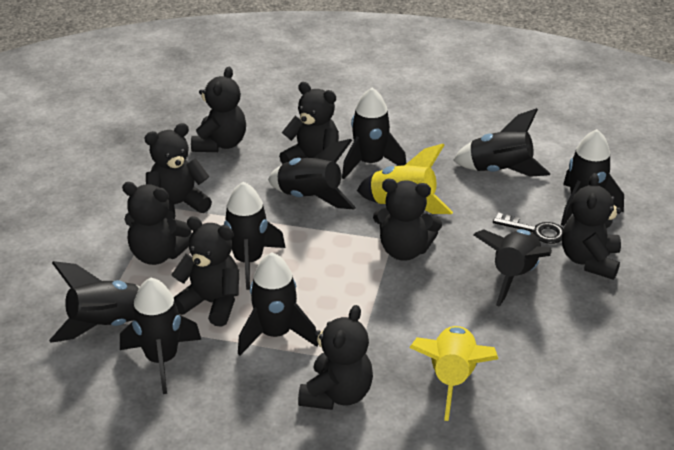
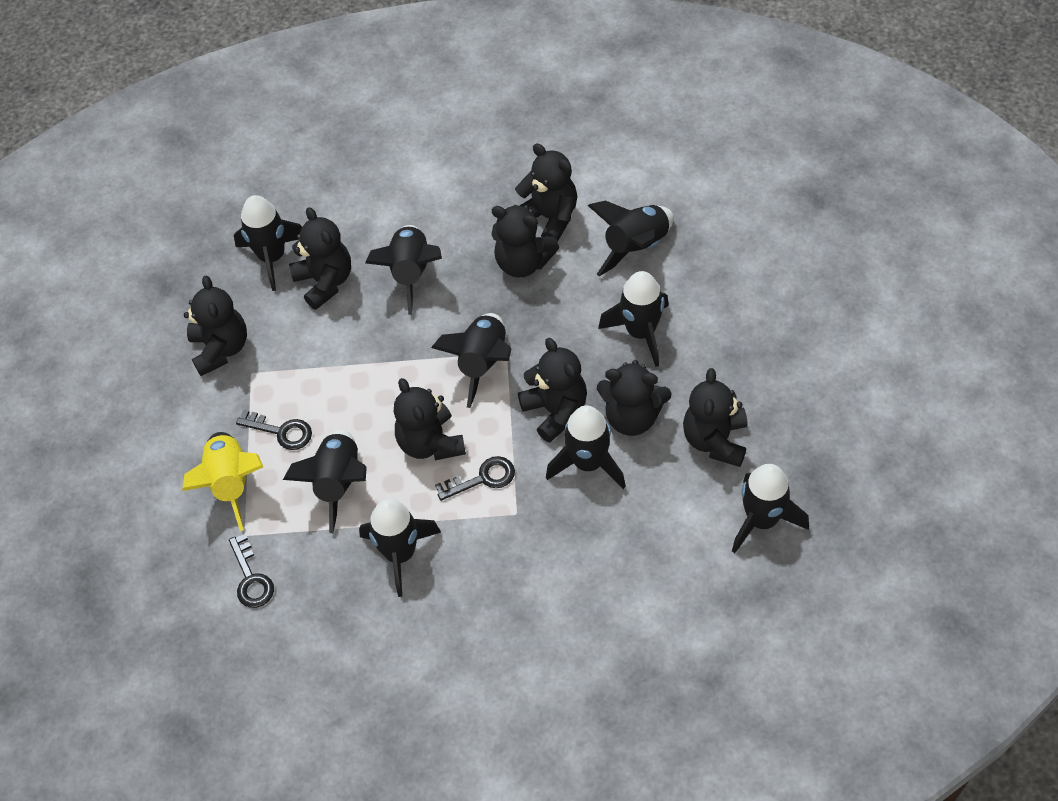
black key: [493,213,563,244] = 1 -> [229,533,274,608] [236,410,312,450] [435,456,515,501] = 3
yellow rocket: [357,144,453,214] [409,326,498,421] = 2 -> [182,432,263,531] = 1

